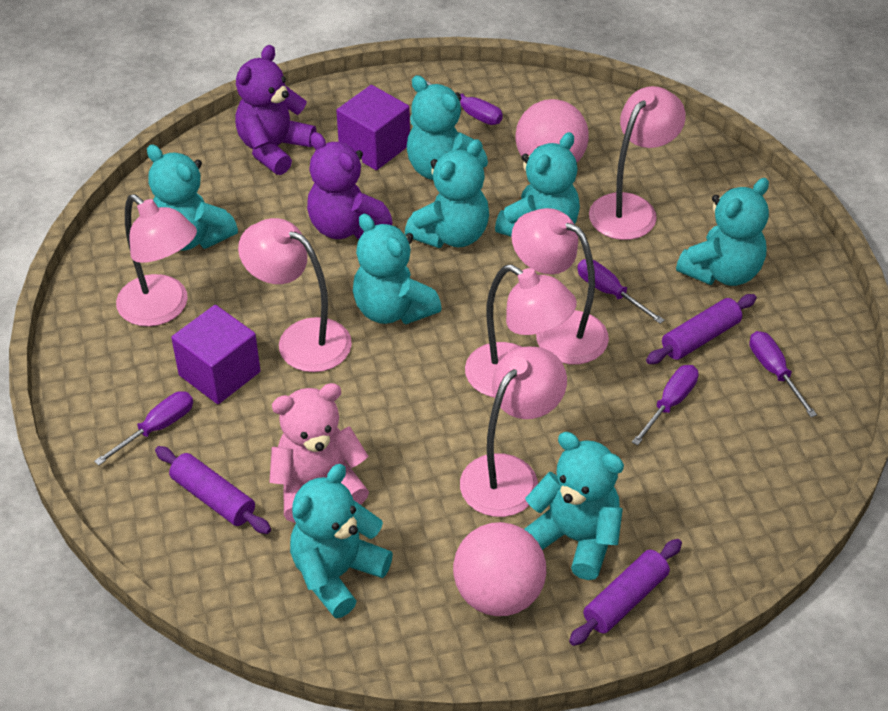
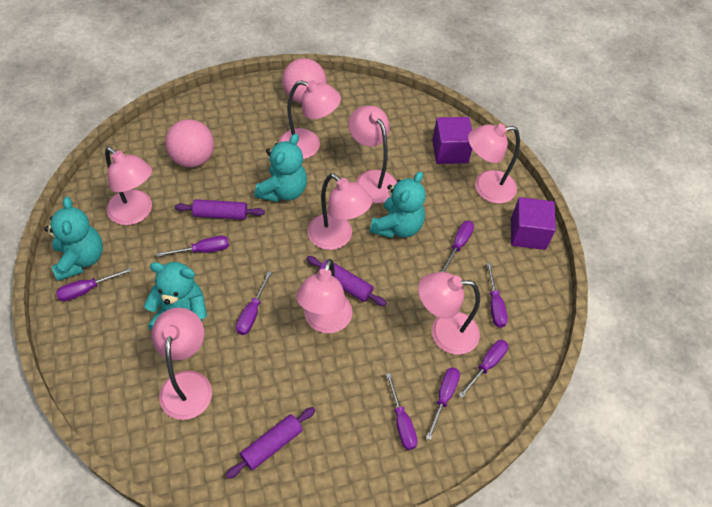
pink lamp: [116,194,197,327] [238,218,352,372] [460,346,567,517] [465,264,577,397] [511,208,609,364] [589,86,686,240] = 6 -> [105,147,152,225] [151,308,212,420] [279,80,341,159] [296,259,352,333] [307,173,372,250] [348,106,397,203] [418,272,480,355] [468,124,520,203] = 8
pink teddy bear: [269,383,369,523] = 1 -> none = 0
purple screwdriver: [94,391,193,466] [425,80,503,125] [577,259,665,324] [632,365,698,445] [749,331,817,417] = 5 -> [56,267,132,301] [157,236,229,257] [236,271,272,335] [386,373,418,450] [426,367,460,440] [441,221,474,272] [459,340,508,398] [487,263,508,328] = 8
purple teddy bear: [235,45,316,175] [307,132,393,239] = 2 -> none = 0
turquoise teddy bear: [147,145,238,251] [290,464,393,618] [353,214,442,324] [405,139,489,248] [407,75,488,180] [495,132,580,237] [524,432,624,580] [676,178,769,286] = 8 -> [44,197,103,281] [144,262,207,330] [255,134,307,202] [370,171,426,239] = 4

